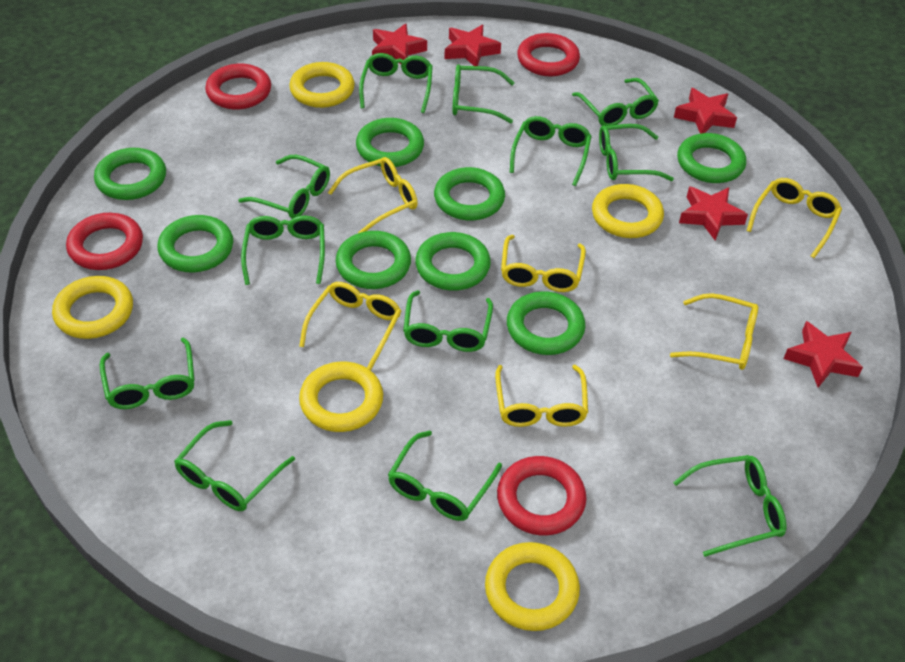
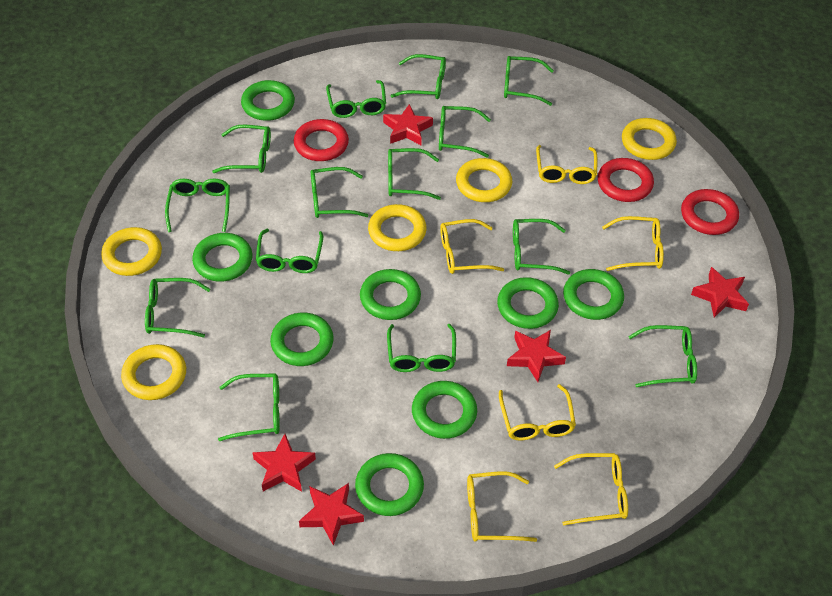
green glasses: [100,337,195,409] [174,420,295,511] [239,155,330,219] [241,216,325,285] [359,53,433,113] [388,430,502,521] [403,290,493,352] [452,64,515,123] [510,116,592,186] [572,78,659,126] [599,124,674,181] [673,455,786,557] = 12 -> [145,278,211,337] [165,179,230,232] [212,125,271,173] [218,374,280,441] [256,229,323,273] [311,167,369,218] [326,80,386,118] [387,324,456,372] [388,148,441,200] [391,54,446,99] [439,106,491,158] [504,56,554,106] [513,219,570,275] [628,325,697,387] = 14
red ring: [66,213,143,270] [205,64,271,110] [497,456,586,535] [517,33,580,77] = 4 -> [294,119,349,161] [598,158,654,202] [681,189,739,235] = 3

